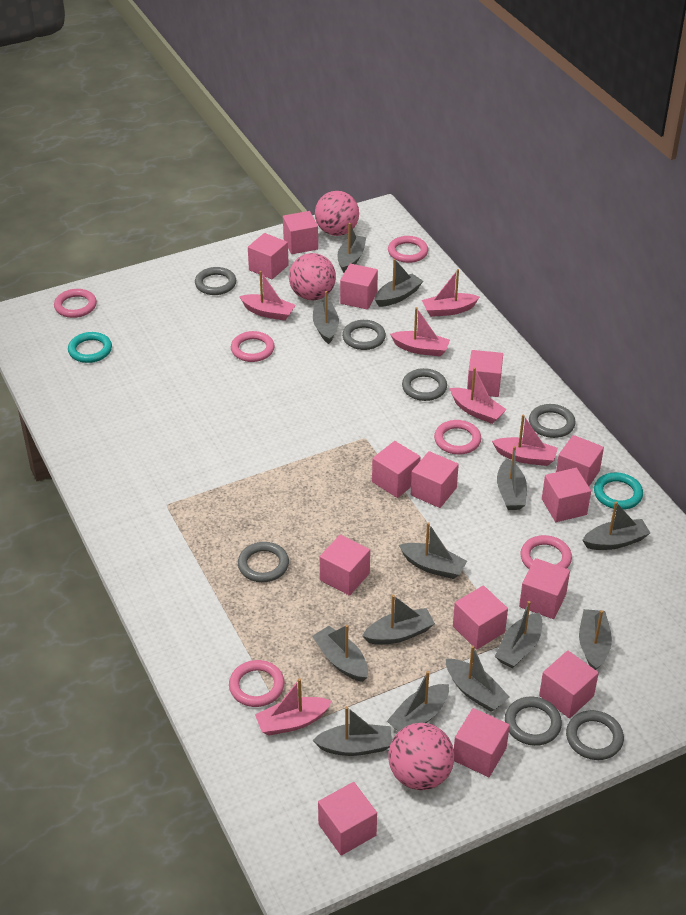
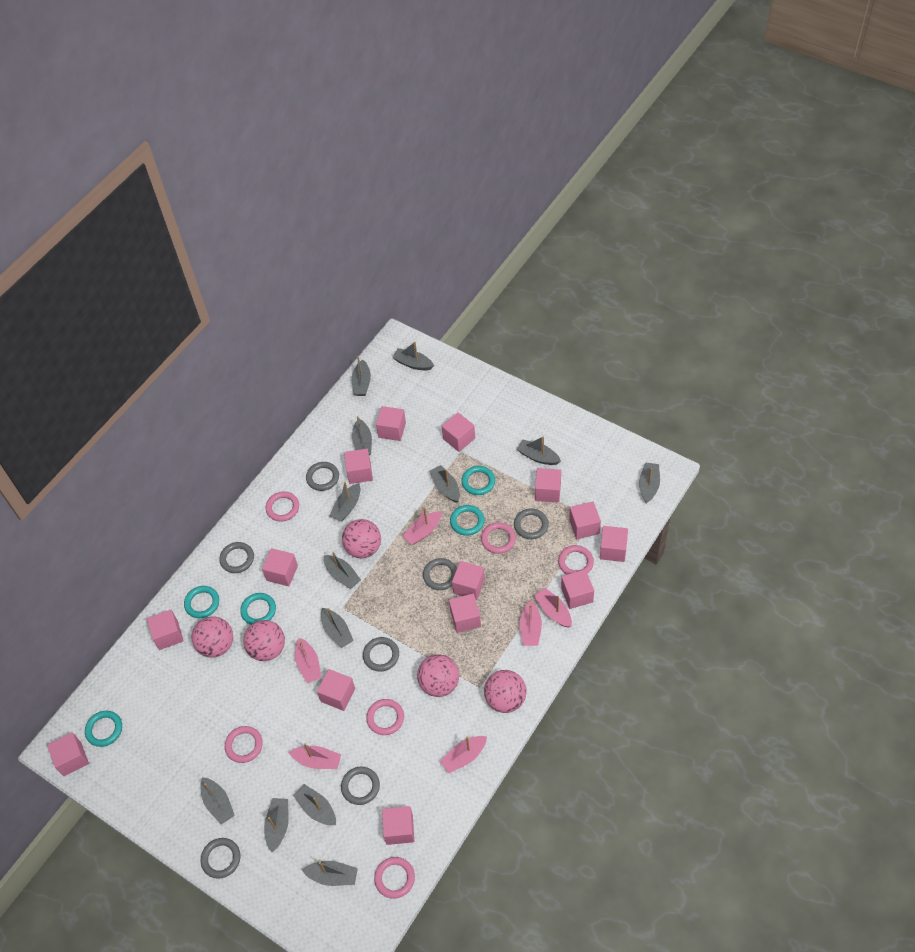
pink ball: [289,253,336,300] [315,191,359,236] [388,723,454,790] = 3 -> [192,616,233,658] [243,620,285,661] [342,519,381,558] [417,654,459,697] [484,670,527,713] = 5
turquoise ring: [68,332,112,363] [594,472,643,510] = 2 -> [85,711,122,747] [184,586,219,618] [240,593,276,625] [450,505,485,536] [461,466,495,495] = 5

